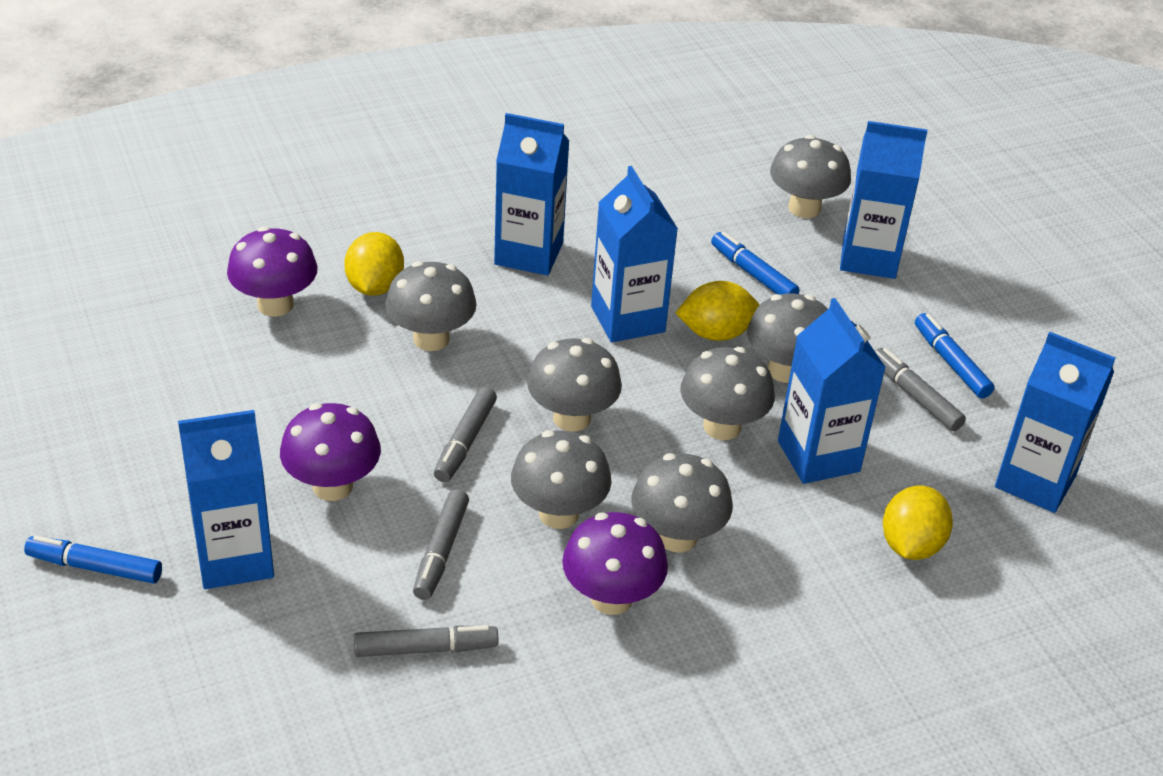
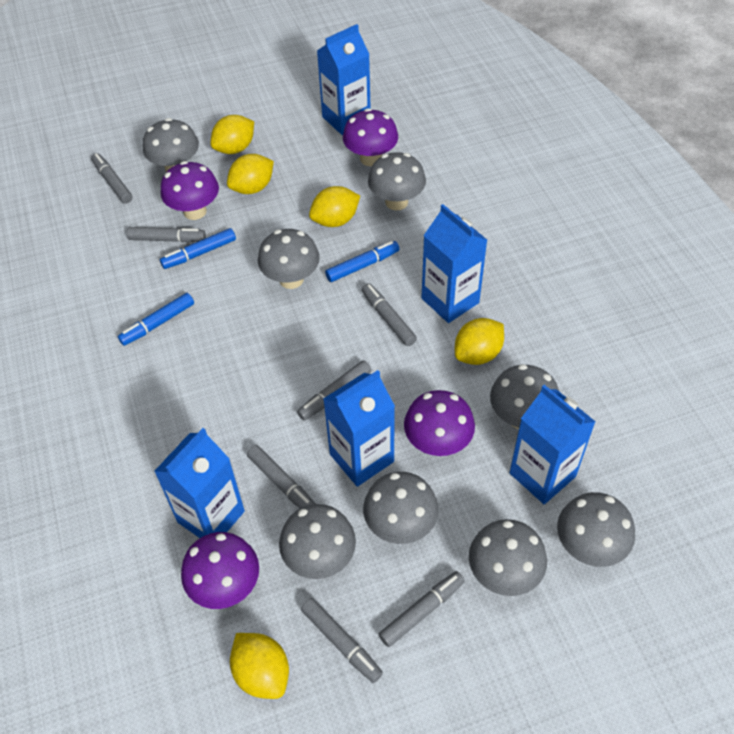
blue carton: [178,410,274,589] [494,113,569,276] [591,166,678,342] [778,298,886,484] [840,121,928,279] [995,332,1115,513] = 6 -> [154,428,245,538] [317,24,371,135] [323,370,395,487] [422,204,487,323] [509,385,596,504] = 5
grey marker: [354,625,498,657] [413,489,469,600] [434,387,497,482] [875,348,966,431] = 4 -> [91,153,133,203] [127,227,206,242] [247,445,316,508] [297,360,371,420] [301,598,383,683] [362,283,417,346] [379,571,465,647] = 7
grey mushroom: [385,261,477,351] [511,430,612,529] [527,338,622,432] [631,453,733,552] [680,347,775,440] [747,294,828,383] [770,135,851,218] = 7 -> [143,118,199,172] [258,229,320,289] [279,504,356,579] [363,472,438,544] [368,152,426,210] [469,519,547,596] [490,364,559,429] [557,492,635,567] = 8
purple mushroom: [227,226,318,317] [280,403,381,501] [562,512,668,615] = 3 -> [161,161,219,220] [181,532,259,609] [343,108,398,166] [404,390,475,456] = 4
yellow lemon: [344,232,404,296] [675,281,760,341] [883,485,953,560] = 3 -> [210,115,254,154] [227,154,274,194] [230,633,289,699] [309,186,360,227] [455,318,504,365] = 5

